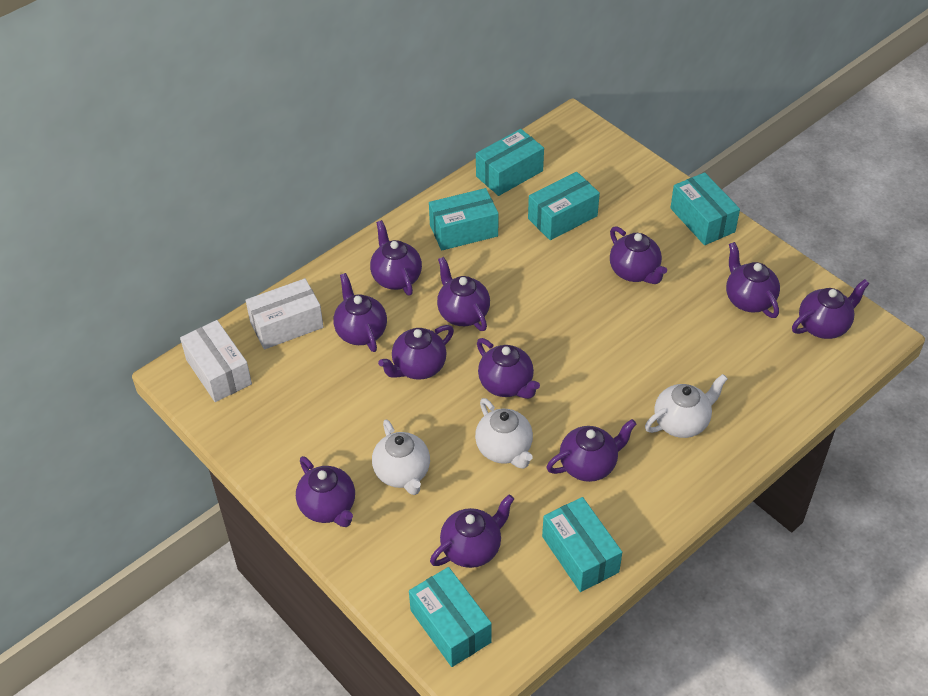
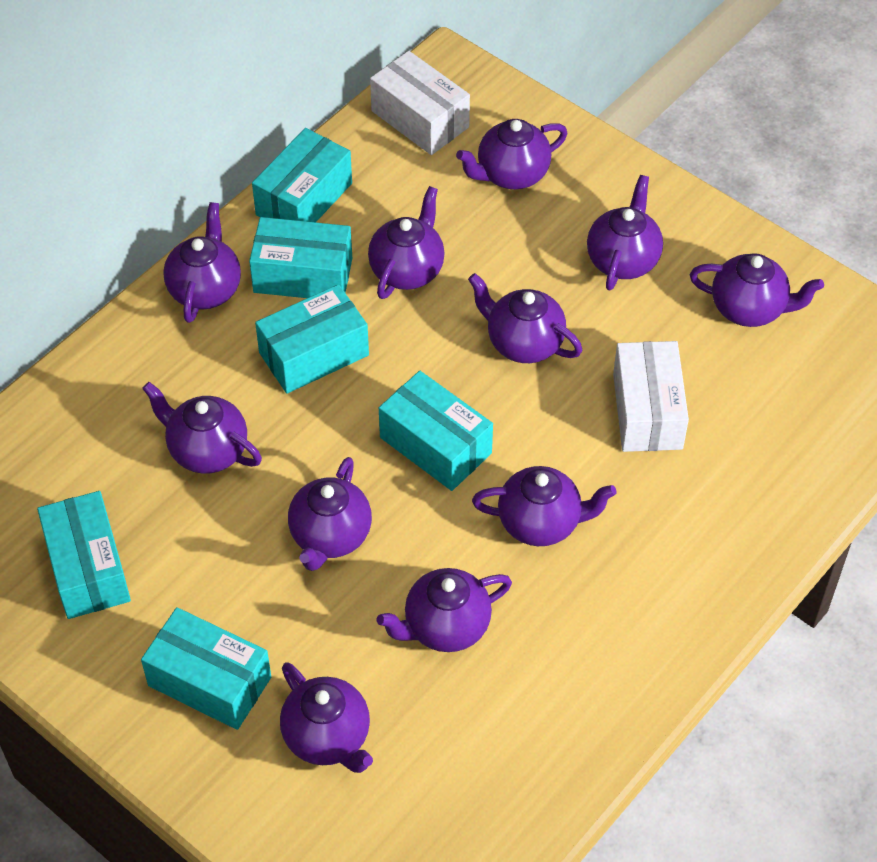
white teapot: [372,420,430,495] [475,398,533,469] [645,374,728,438] = 3 -> none = 0

